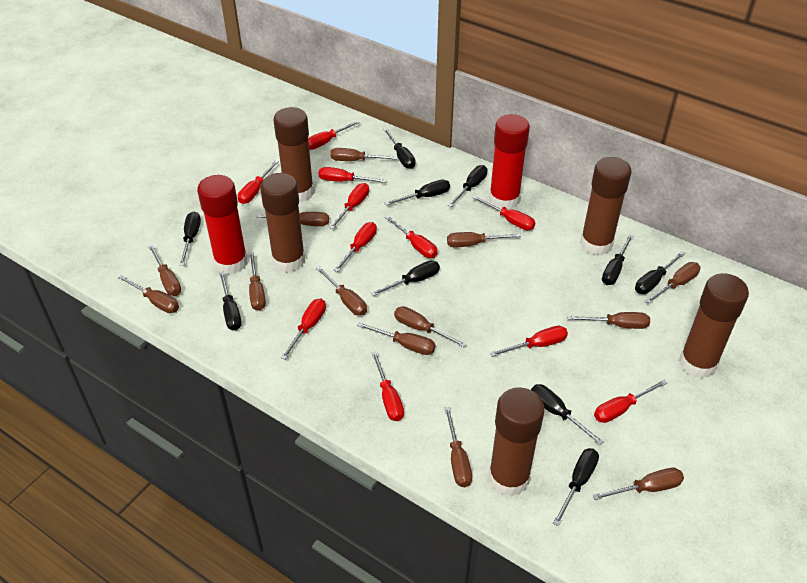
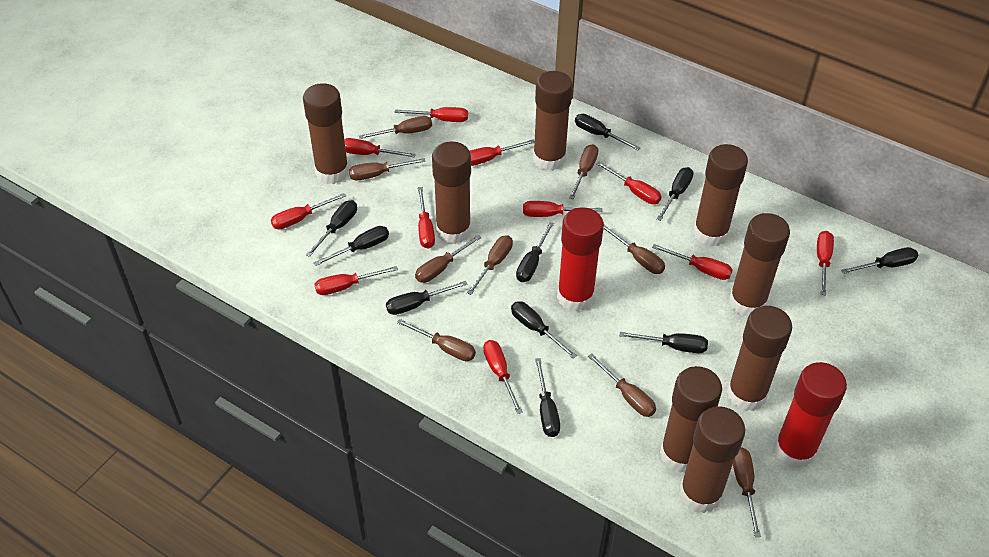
brown glue stick: [260,173,305,272] [274,107,314,202] [488,387,545,496] [580,157,631,255] [679,273,749,378] = 5 -> [303,83,349,184] [432,141,471,244] [533,71,573,171] [660,366,722,473] [679,407,745,513] [693,144,748,247] [727,306,792,411] [729,213,790,316] = 8
brown screwdriver: [118,275,179,313] [148,245,181,296] [249,253,266,311] [257,212,329,226] [316,266,367,316] [330,148,397,161] [357,322,435,355] [394,306,467,347] [445,407,472,487] [447,232,521,247] [567,312,650,329] [592,468,684,500] [646,262,700,303] = 13 -> [349,158,426,181] [359,116,432,139] [397,319,476,361] [415,235,481,283] [467,235,513,295] [569,144,599,199] [588,353,656,417] [603,225,665,274] [733,447,761,537] = 9

